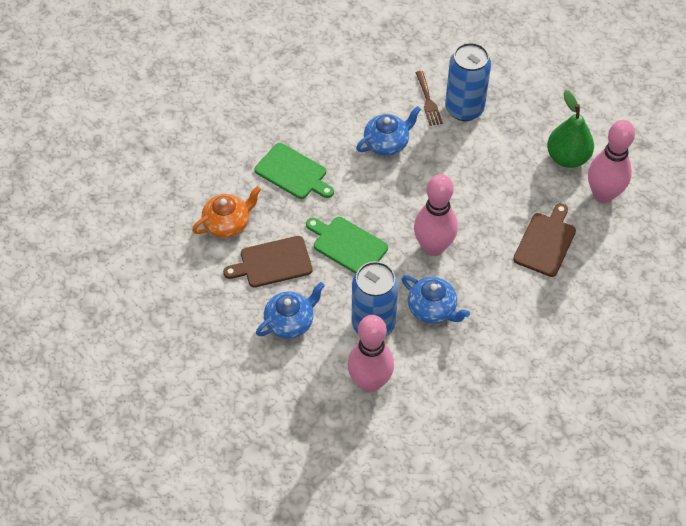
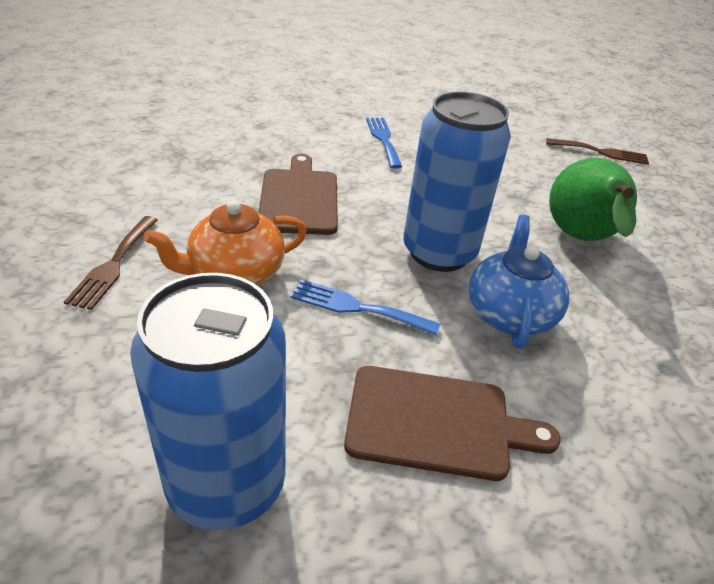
blue fork: none = 0 -> [290,279,440,335] [366,118,402,169] = 2
blue teapot: [256,282,325,339] [356,106,421,156] [401,275,470,324] = 3 -> [468,214,569,349] = 1
brown fork: [415,71,443,126] = 1 -> [64,216,158,310] [546,138,649,165] = 2
green cutting board: [255,143,334,199] [306,217,388,274] = 2 -> none = 0
pink bowling pin: [347,315,394,392] [414,174,458,256] [588,120,635,203] = 3 -> none = 0

